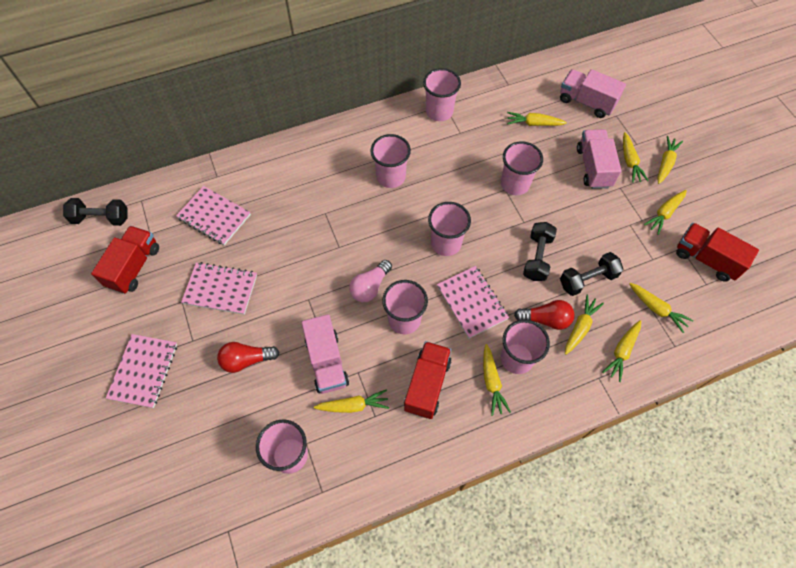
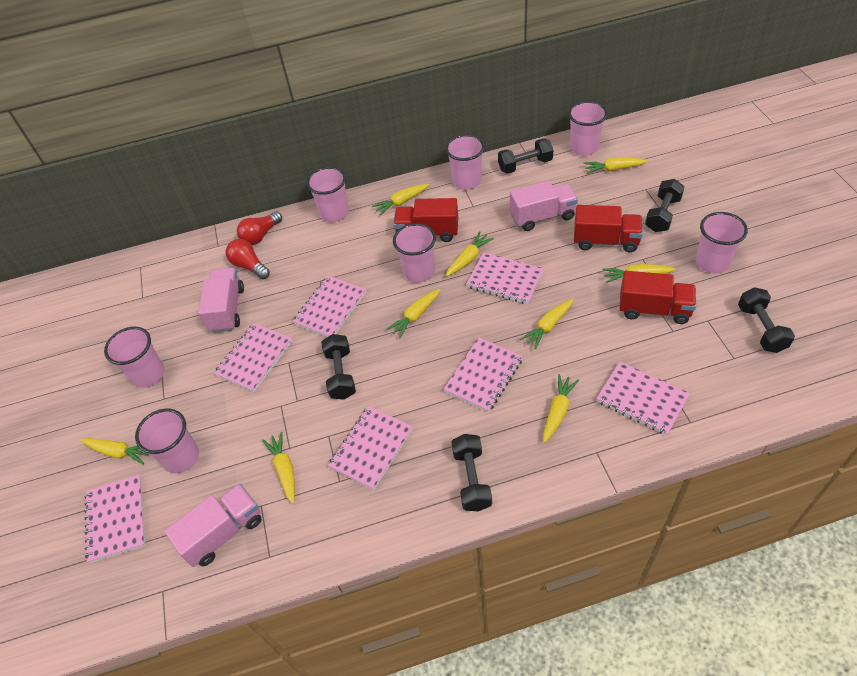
black dumbbell: [63,198,128,226] [523,222,557,281] [560,252,623,296] = 3 -> [321,334,356,400] [451,434,492,511] [498,138,553,174] [645,179,685,232] [738,287,795,353] = 5
pink light bulb: [349,260,392,302] = 1 -> none = 0
pink notebook: [106,334,177,408] [176,186,251,245] [181,262,257,315] [437,266,509,339] = 4 -> [84,474,146,563] [214,323,292,392] [292,276,366,337] [328,406,413,490] [443,338,523,412] [466,252,544,304] [596,362,690,435] = 7

